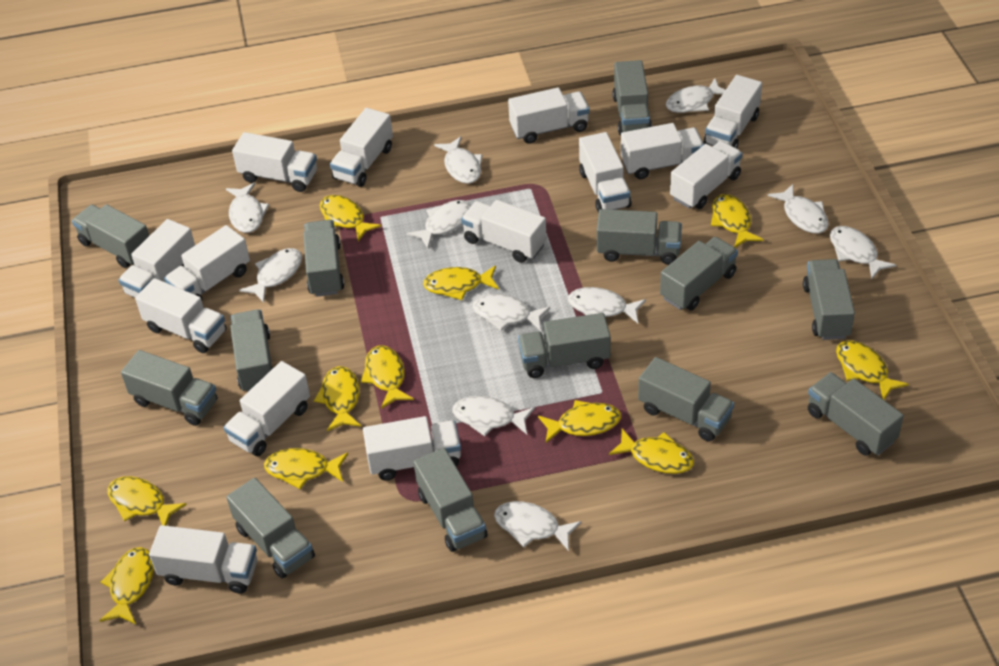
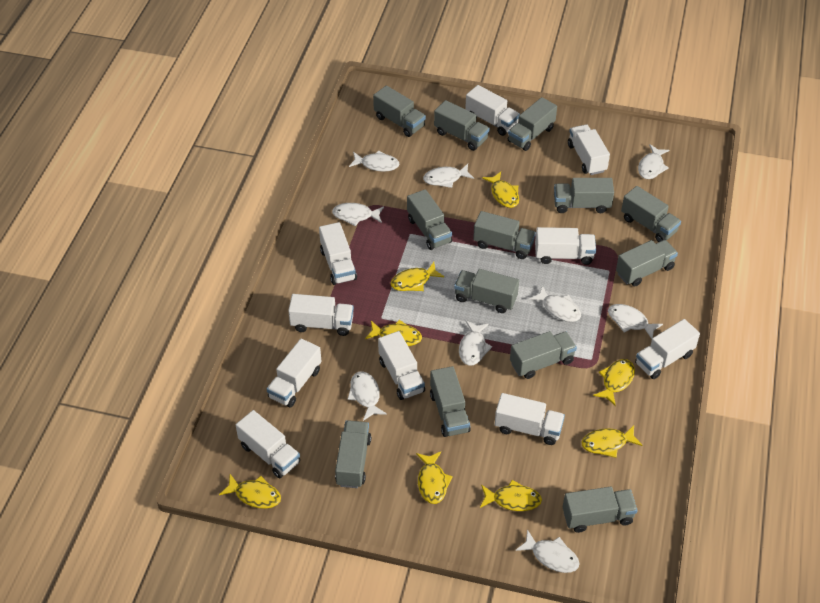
white fish: [226,183,269,233] [239,248,302,303] [407,200,472,248] [434,136,483,184] [453,396,535,436] [473,294,550,331] [494,501,581,551] [568,287,646,323] [666,78,725,113] [768,184,829,234] [830,226,896,279] = 11 -> [332,203,384,226] [348,371,387,421] [349,150,399,172] [423,164,474,188] [459,321,492,366] [515,529,580,573] [529,286,581,322] [608,304,663,339] [638,144,669,179] = 9
white truck: [118,219,195,298] [135,278,226,353] [149,525,257,594] [164,225,250,300] [224,361,310,456] [232,132,317,192] [330,108,393,187] [363,416,461,481] [461,200,547,263] [508,88,590,144] [579,132,632,213] [621,123,704,179] [670,141,743,209] [704,75,762,149] = 14 -> [236,410,300,478] [267,339,322,407] [288,294,354,336] [319,222,357,285] [378,331,425,400] [465,85,520,136] [495,393,565,445] [535,227,596,265] [568,124,610,175] [635,319,700,379] = 10
yellow fish: [99,547,154,624] [107,476,187,526] [264,448,348,489] [314,366,361,431] [320,195,381,241] [361,345,414,409] [423,265,499,300] [538,400,621,444] [609,429,694,474] [711,194,763,248] [836,340,909,400] = 11 -> [219,474,281,509] [365,320,422,346] [390,262,444,291] [416,452,453,504] [480,480,542,511] [482,172,519,208] [582,425,642,458] [593,359,635,406] = 8

